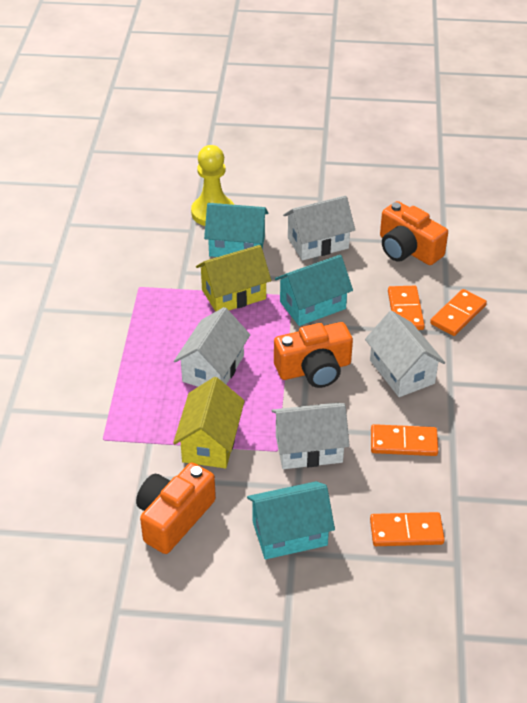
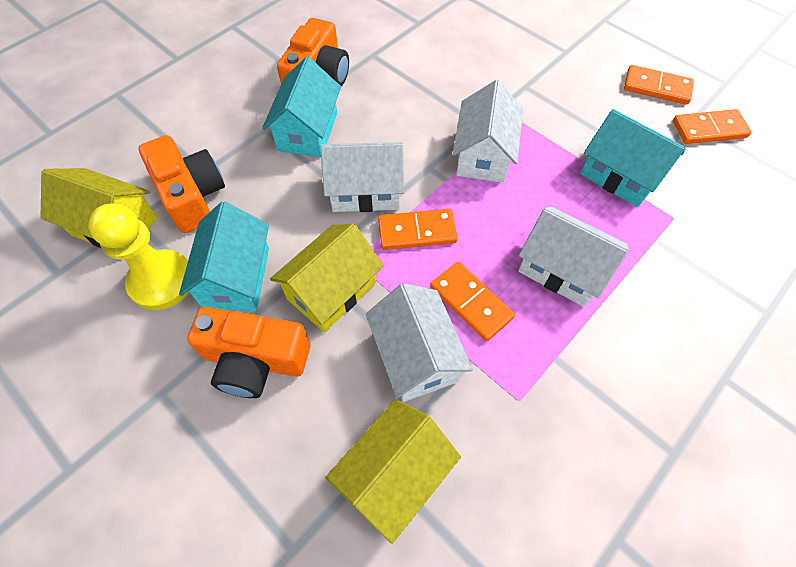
yellow house: [173,377,245,469] [196,245,271,312] = 2 -> [40,168,158,248] [270,223,384,332] [325,399,461,544] = 3

